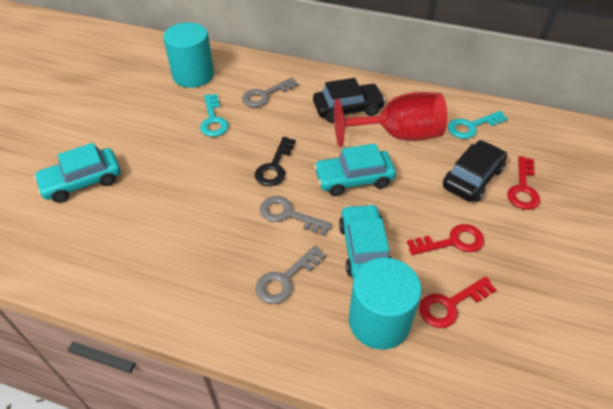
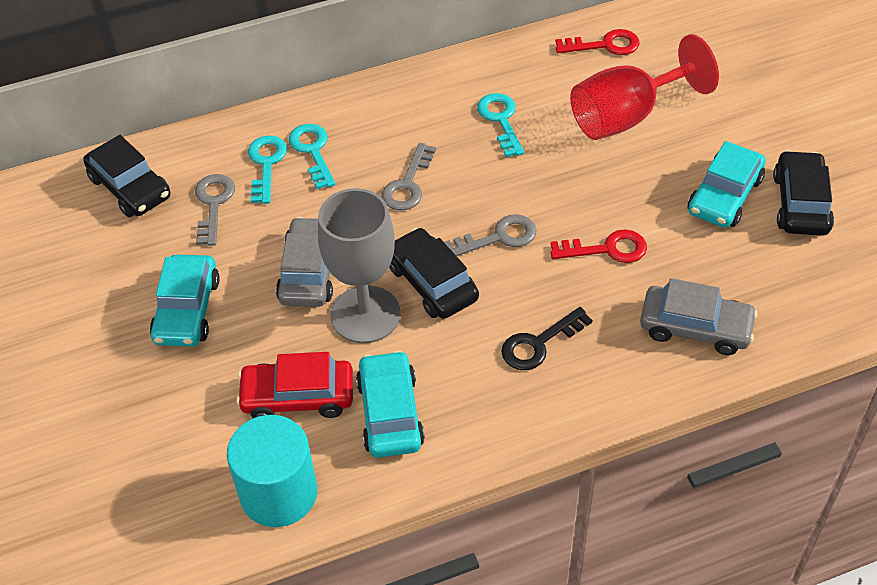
black car: [313,78,386,123] [443,140,507,202] = 2 -> [83,135,171,217] [389,228,479,319] [773,150,834,236] = 3
grey car: none = 0 -> [276,217,333,307] [640,278,757,355] = 2
grey goblet: none = 0 -> [318,188,400,343] = 1
red car: none = 0 -> [236,352,353,418] = 1
red key: [407,224,484,255] [419,276,497,328] [507,156,540,210] = 3 -> [550,229,647,263] [556,29,640,55] = 2
turquoise cylinder: [163,22,214,88] [349,258,422,350] = 2 -> [227,415,318,527] = 1
turquoise key: [200,94,229,137] [448,111,508,139] = 2 -> [248,136,287,204] [289,124,335,189] [477,93,524,157] = 3

